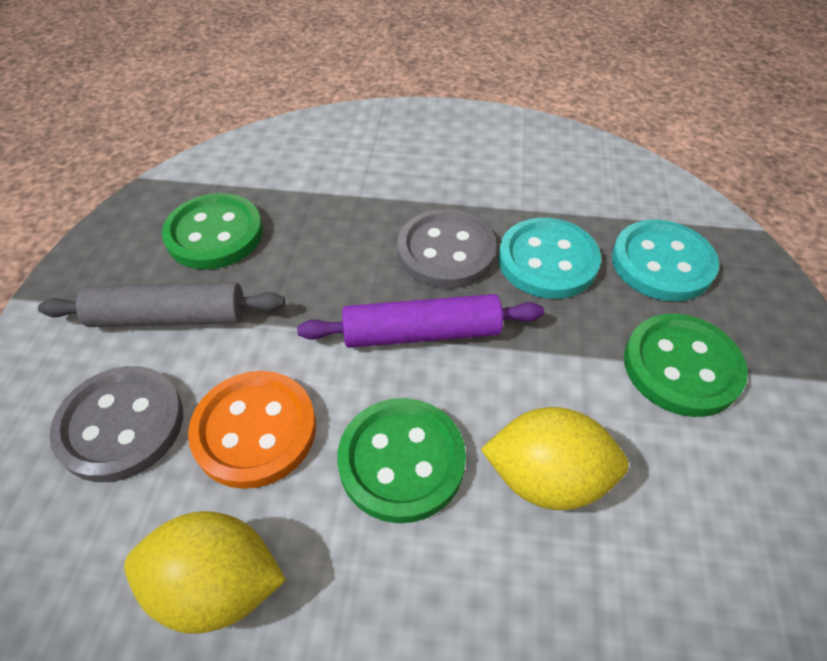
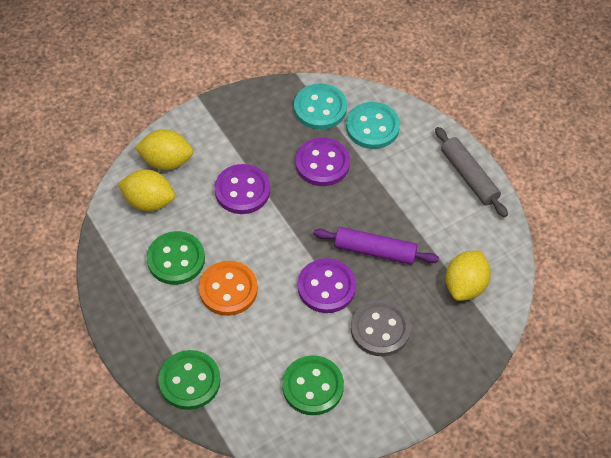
grey button: [49,366,183,482] [397,209,496,289] = 2 -> [351,299,411,356] = 1
purple button: none = 0 -> [214,164,270,214] [295,137,350,186] [298,258,356,313] = 3
yellow lemon: [124,511,286,634] [481,407,629,510] = 2 -> [117,169,175,211] [135,129,193,170] [446,250,491,301] = 3

